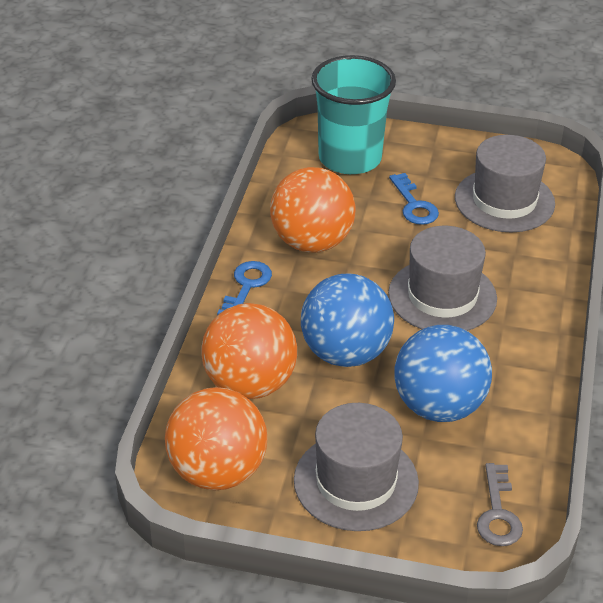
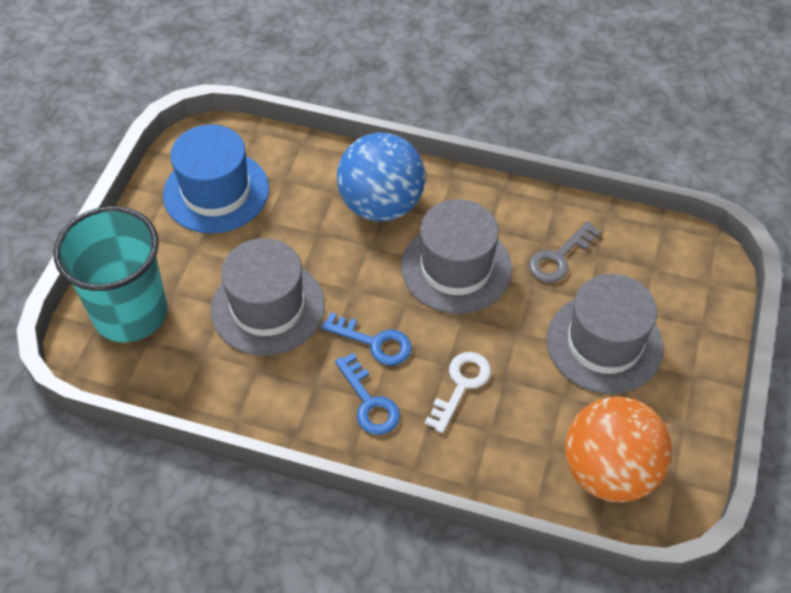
blue ball: [301,273,394,367] [394,325,492,422] = 2 -> [337,133,425,222] = 1
blue hat: none = 0 -> [163,124,269,234] = 1
orange ball: [165,387,268,490] [201,303,297,399] [270,167,356,253] = 3 -> [565,397,672,502] = 1
white key: none = 0 -> [425,352,491,433] = 1

